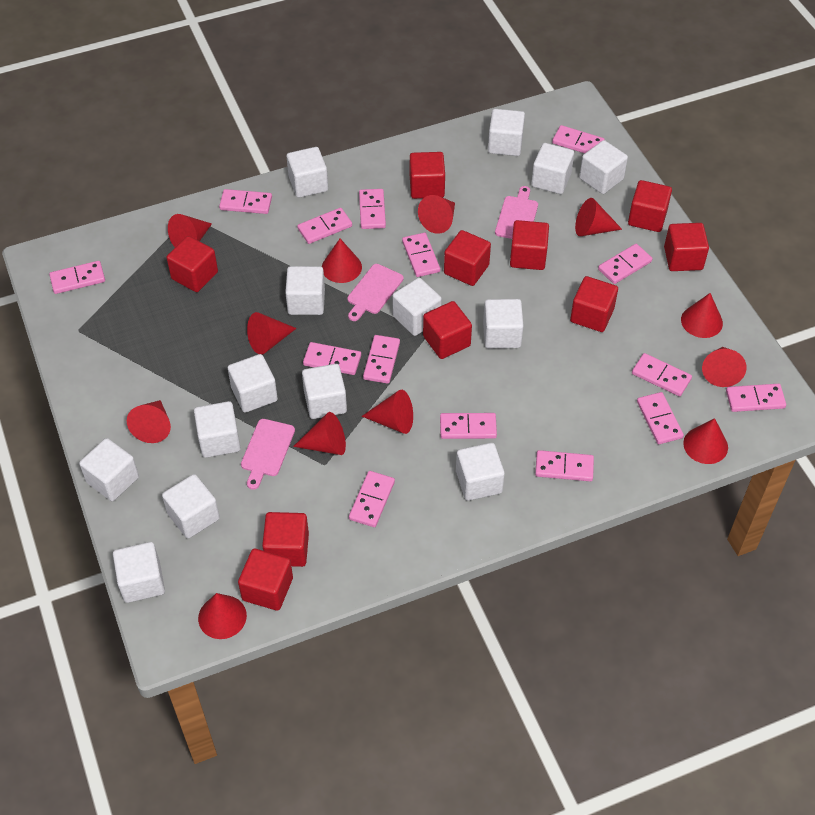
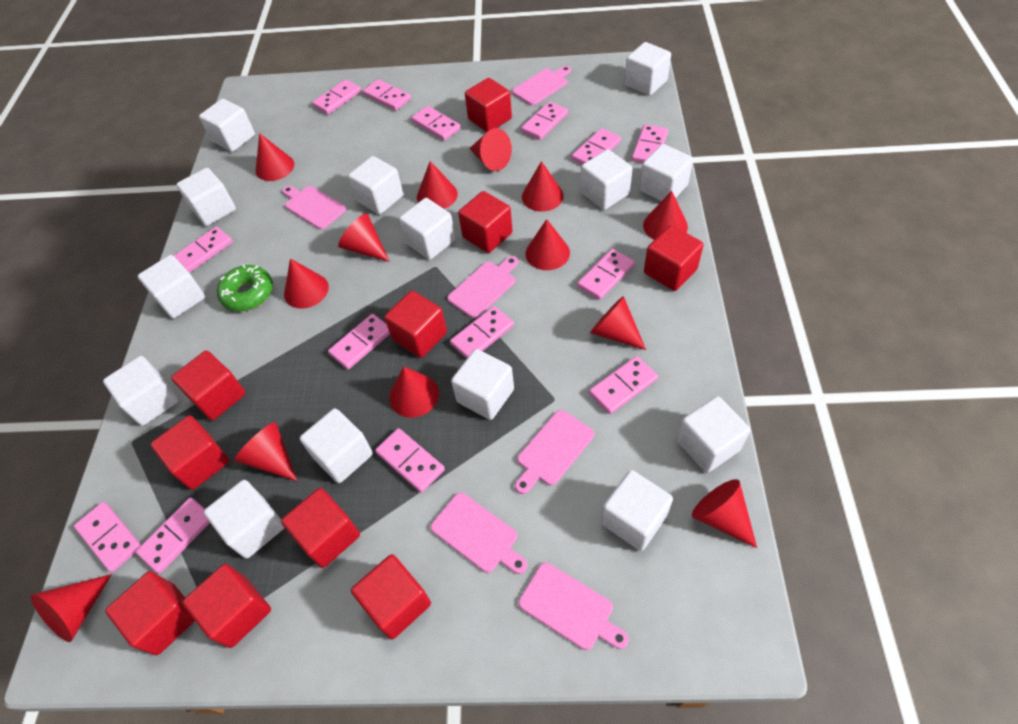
green donut: none = 0 -> [217,264,273,311] = 1
pink cutting board: [241,419,295,490] [347,264,404,321] [495,186,538,239] = 3 -> [282,186,346,229] [431,493,527,574] [447,256,518,318] [512,66,571,106] [515,410,594,494] [519,562,629,650] = 6
pink domino: [49,261,105,294] [219,189,272,214] [297,208,352,244] [303,342,361,375] [349,471,395,527] [359,189,386,229] [363,335,400,384] [402,233,440,277] [440,413,497,439] [535,450,594,481] [552,125,605,153] [598,244,652,284] [632,353,692,396] [637,392,684,444] [726,384,786,412] = 15 -> [74,502,141,572] [136,498,210,574] [174,226,233,273] [312,79,361,114] [328,314,390,369] [363,79,411,110] [375,428,445,493] [411,106,461,141] [450,306,514,358] [521,101,568,140] [572,128,621,165] [577,249,635,300] [589,356,658,414] [632,124,668,163] = 14
red cone: [127,400,171,443] [168,214,212,247] [198,593,247,639] [247,312,297,354] [293,412,346,455] [322,239,362,283] [362,390,413,434] [418,195,455,234] [575,198,622,236] [681,293,723,338] [683,418,728,464] [702,347,747,387] = 12 -> [31,574,112,642] [234,422,297,481] [256,133,294,181] [284,258,329,309] [338,214,390,262] [389,366,439,418] [417,161,458,209] [469,128,512,171] [522,161,564,212] [525,219,570,270] [590,296,646,350] [643,191,688,240] [692,479,757,548] = 13

